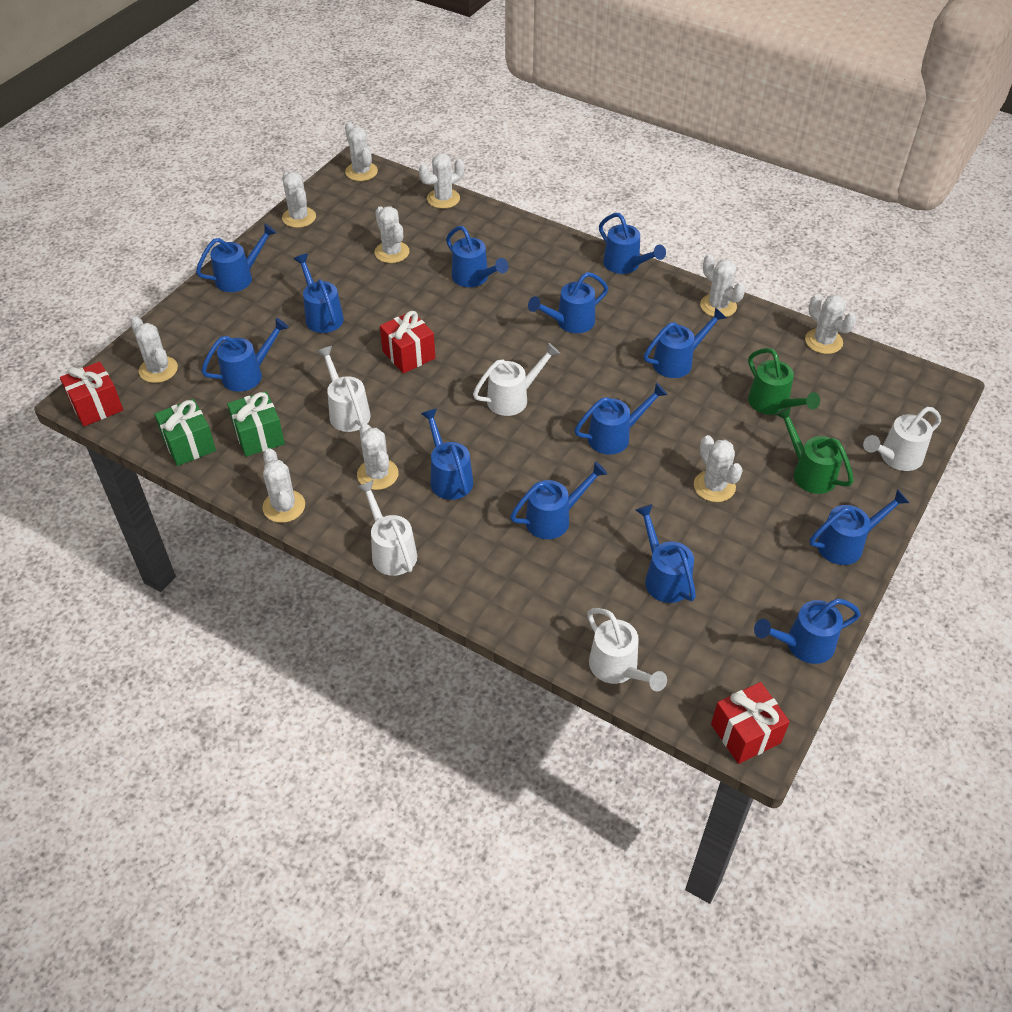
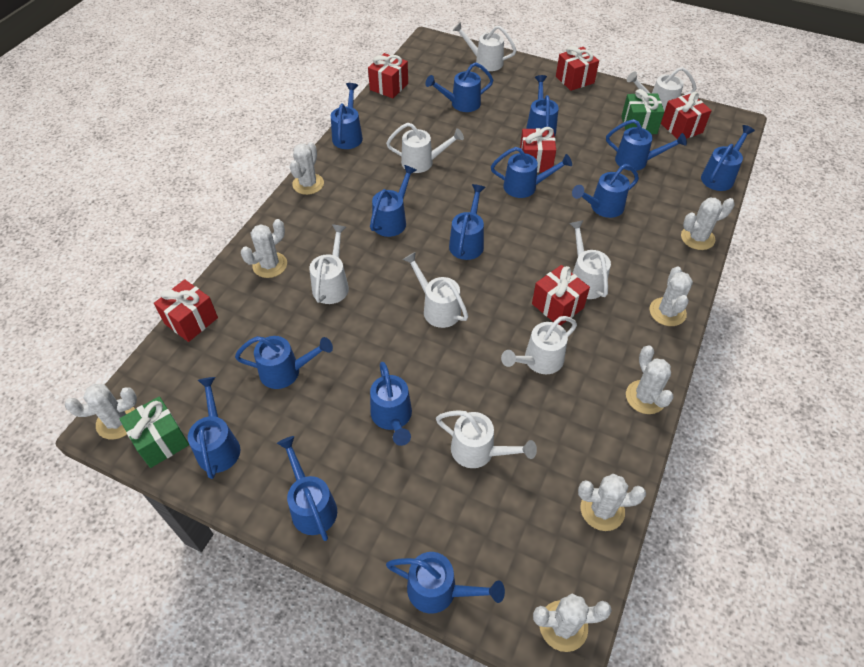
blue watering can: [196,224,277,292] [201,318,289,392] [294,254,344,333] [421,408,473,500] [446,226,508,287] [510,462,607,539] [528,272,608,333] [574,383,668,455] [599,213,666,274] [636,504,696,603] [644,307,726,378] [754,598,861,664] [810,489,909,565] = 13 -> [188,377,240,479] [235,336,333,389] [277,436,337,541] [331,83,363,149] [370,165,416,237] [370,362,412,446] [386,552,505,614] [425,62,493,112] [449,184,486,260] [491,147,572,198] [526,75,559,136] [572,164,639,218] [606,119,687,171] [701,125,755,191] = 14
green watering can: [748,348,820,415] [775,406,854,494] = 2 -> none = 0
red gift: [60,362,123,426] [380,311,435,374] [711,682,790,764] = 3 -> [154,279,218,342] [368,53,408,98] [520,127,556,173] [532,265,590,326] [556,46,599,91] [661,92,712,139] = 6
white cactus: [130,316,178,383] [262,448,305,523] [282,172,316,228] [345,122,378,181] [357,423,399,490] [375,206,409,263] [419,153,465,209] [694,435,743,502] [700,254,746,317] [805,295,857,354] = 10 -> [65,384,137,439] [241,219,287,278] [290,142,324,195] [533,594,612,652] [578,474,646,531] [626,346,674,414] [649,266,693,326] [681,197,735,250] = 8
white watering can: [317,346,371,432] [357,480,417,576] [473,343,560,416] [587,608,667,692] [863,407,941,471] = 5 -> [309,224,349,304] [386,123,464,173] [403,252,468,328] [436,410,537,468] [453,22,517,71] [501,316,577,374] [569,220,611,299] [627,67,696,112] = 8

